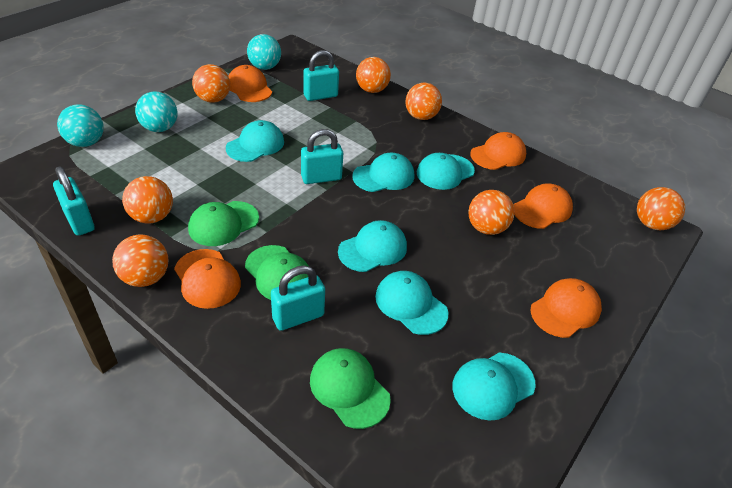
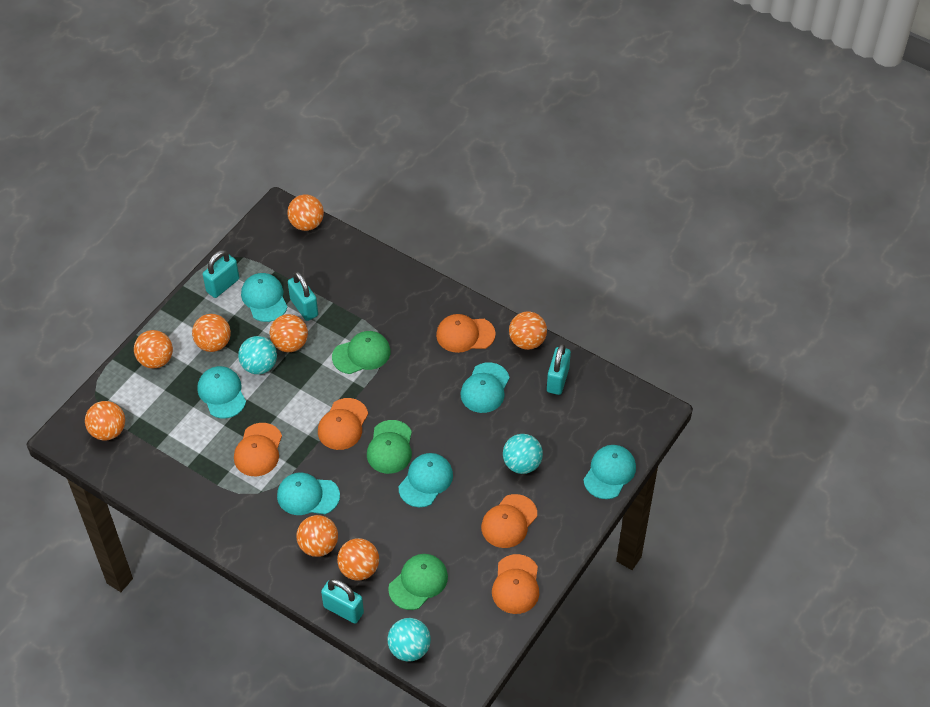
orange ball: [112,234,169,287] [122,176,173,224] [192,64,230,103] [356,57,391,93] [405,83,442,120] [468,190,515,235] [637,187,685,230] = 7 -> [85,401,125,440] [134,330,173,368] [192,314,231,352] [270,314,308,352] [287,194,324,231] [296,515,338,557] [337,538,379,581] [509,311,547,350] = 8

